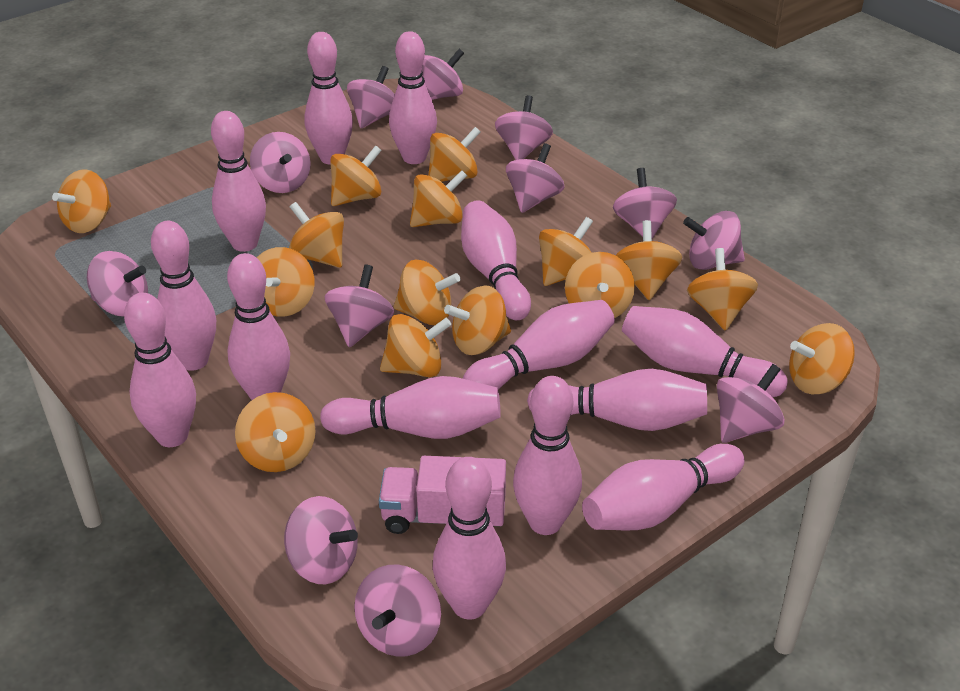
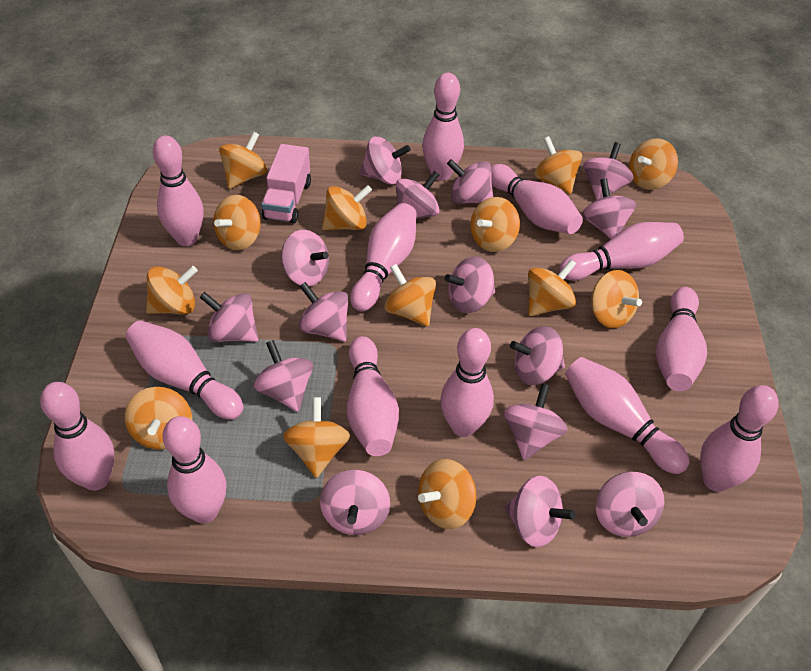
orange spinning top: [52,169,111,233] [235,392,316,472] [257,247,315,317] [289,202,344,268] [330,145,382,206] [380,314,451,377] [394,260,460,325] [410,170,467,227] [428,127,480,182] [444,285,511,355] [539,217,593,286] [565,252,635,318] [616,220,682,300] [687,248,758,331] [789,323,855,394] = 15 -> [125,387,192,450] [146,266,198,315] [213,195,261,250] [219,131,267,189] [283,397,350,478] [322,185,372,230] [384,264,436,327] [418,459,477,529] [470,197,520,252] [528,259,576,316] [534,136,582,194] [591,270,642,328] [629,138,678,190] = 13
pink bowling pin: [124,293,196,447] [151,221,216,371] [211,111,266,252] [227,253,290,400] [304,32,353,165] [320,376,501,439] [389,31,437,164] [433,457,506,619] [461,200,531,320] [463,300,615,389] [513,376,582,535] [527,368,707,431] [582,444,744,530] [622,306,788,397] = 14 -> [40,382,115,491] [125,320,243,420] [153,135,204,246] [163,416,227,524] [347,336,399,456] [350,203,416,312] [422,73,464,181] [440,328,494,437] [491,164,583,234] [559,222,684,281] [565,357,690,474] [656,287,707,391] [700,385,779,492] = 13
pink spinning top: [87,251,148,317] [250,132,311,193] [284,496,358,584] [325,265,394,347] [347,66,395,128] [354,564,441,657] [422,49,464,100] [495,95,553,160] [506,143,564,213] [613,168,677,239] [683,211,745,270] [717,364,785,443] = 12 -> [200,292,259,342] [254,340,313,412] [281,230,329,286] [299,282,349,342] [320,470,390,535] [359,137,411,185] [396,171,440,219] [445,256,495,313] [447,159,493,203] [504,384,568,460] [505,476,576,547] [510,326,565,385] [582,178,636,240] [583,142,634,200] [596,472,664,537] = 15

